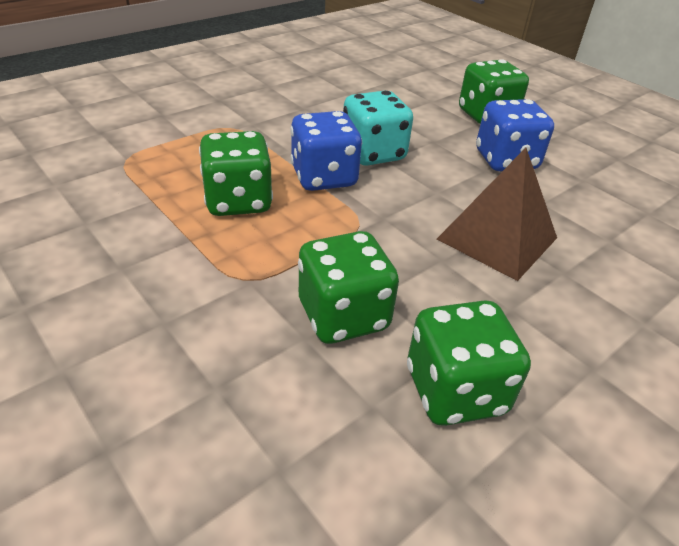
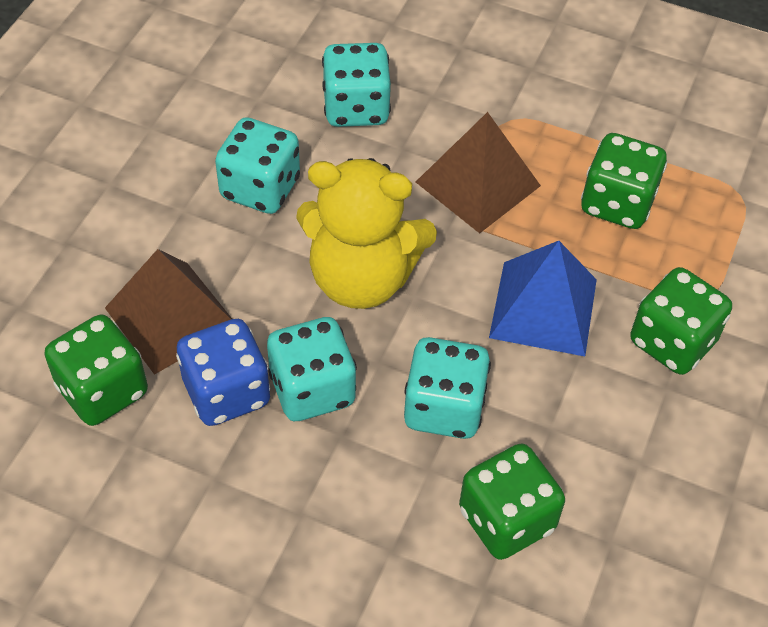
blue dice: [290,111,362,191] [476,99,554,171] = 2 -> [176,319,270,426] = 1
blue pyramid: none = 0 -> [489,241,597,356] = 1
brown pyramid: [437,148,557,281] = 1 -> [105,249,232,375] [416,112,541,233] = 2
turquoise dice: [343,90,413,166] = 1 -> [215,117,300,214] [267,317,357,421] [322,43,391,127] [404,337,491,439] = 4
yellow teddy bear: none = 0 -> [296,158,437,309] = 1

